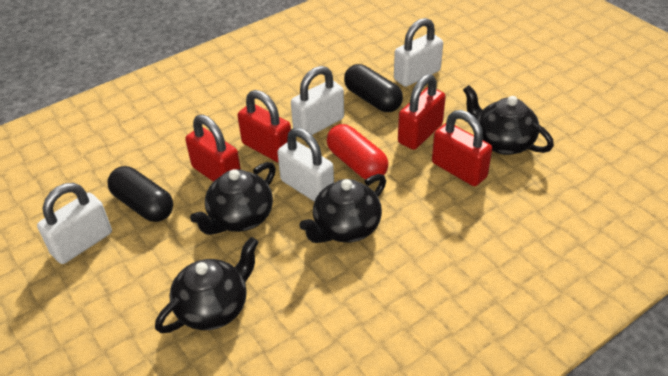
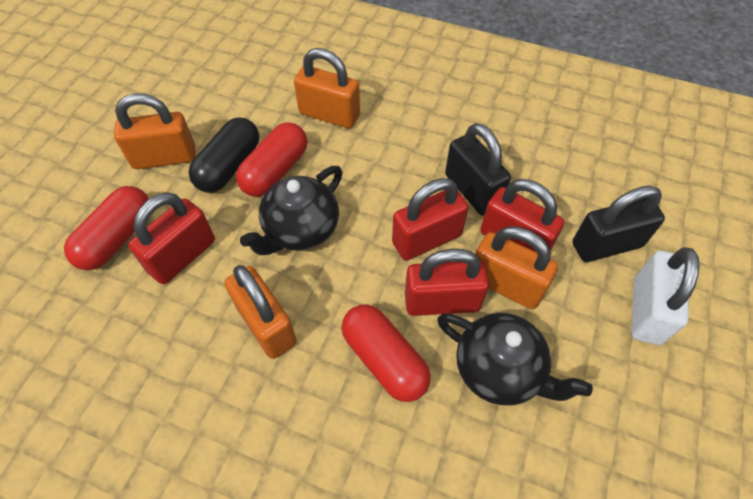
black capsule: [107,166,173,222] [344,64,403,112] = 2 -> [188,117,259,192] = 1
black padlock: none = 0 -> [445,123,511,216] [572,185,665,262] = 2
black teapot: [155,237,258,333] [190,162,276,235] [299,174,386,243] [463,85,554,155] = 4 -> [240,166,343,255] [437,313,593,406] = 2
orange padlock: none = 0 -> [114,93,195,169] [225,265,297,359] [294,48,360,128] [475,226,558,309] = 4
red capsule: [327,124,388,180] = 1 -> [64,186,149,270] [236,122,307,197] [341,305,431,402] = 3
white padlock: [37,183,112,264] [277,128,334,202] [291,66,344,135] [394,18,443,87] = 4 -> [631,248,700,345] = 1

